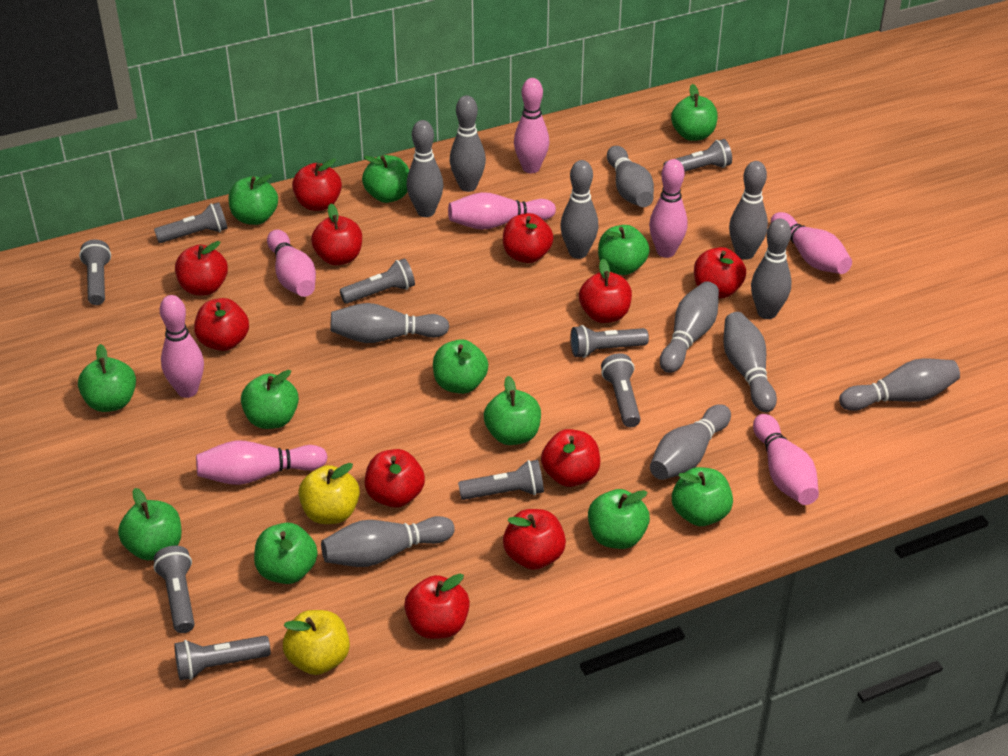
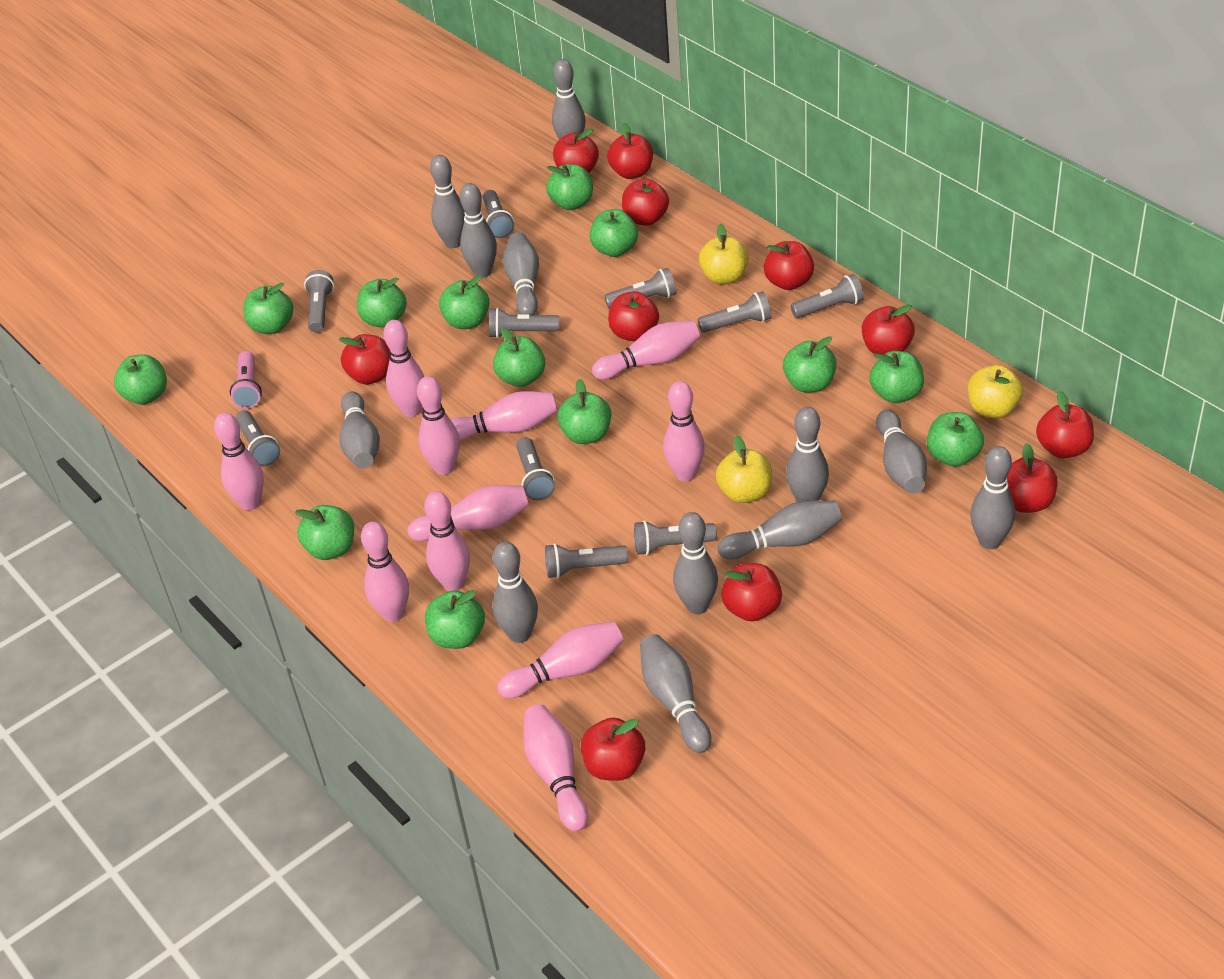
green apple: [78,344,136,412] [118,488,182,560] [228,174,278,225] [241,370,299,429] [254,523,318,584] [362,155,409,203] [433,339,488,394] [484,376,541,445] [588,489,650,549] [598,225,650,275] [671,84,718,141] [672,467,733,526] = 12 -> [114,354,167,405] [243,283,293,334] [295,505,354,560] [357,278,407,328] [425,590,485,649] [439,275,490,329] [493,328,545,387] [546,164,593,210] [557,379,611,444] [590,209,638,257] [783,336,837,393] [869,351,924,403] [927,412,984,467] = 13
grey flashlight: [79,240,111,305] [154,202,228,243] [154,546,195,633] [174,636,271,680] [340,258,415,304] [458,460,544,500] [570,325,649,358] [601,353,641,427] [663,139,732,172] = 9 -> [236,410,280,466] [304,270,334,333] [483,190,514,238] [489,308,560,338] [516,437,555,500] [545,543,628,578] [604,268,677,309] [634,520,717,555] [698,291,771,333] [791,274,864,318] = 10
pink bowling pin: [160,295,204,398] [196,441,328,485] [267,230,316,297] [448,192,556,230] [514,78,549,173] [649,159,688,258] [753,414,819,505] [771,212,852,274] = 8 -> [214,412,264,510] [361,522,409,622] [383,320,424,417] [408,485,529,541] [417,376,460,475] [424,491,470,591] [451,391,558,441] [497,621,624,699] [523,705,588,831] [592,321,700,380] [663,381,705,481] = 11
pink flashlight: none = 0 -> [230,351,262,409] = 1
yellow apple: [283,610,350,675] [298,463,360,524] = 2 -> [699,224,748,284] [716,436,772,503] [968,365,1023,418] = 3

